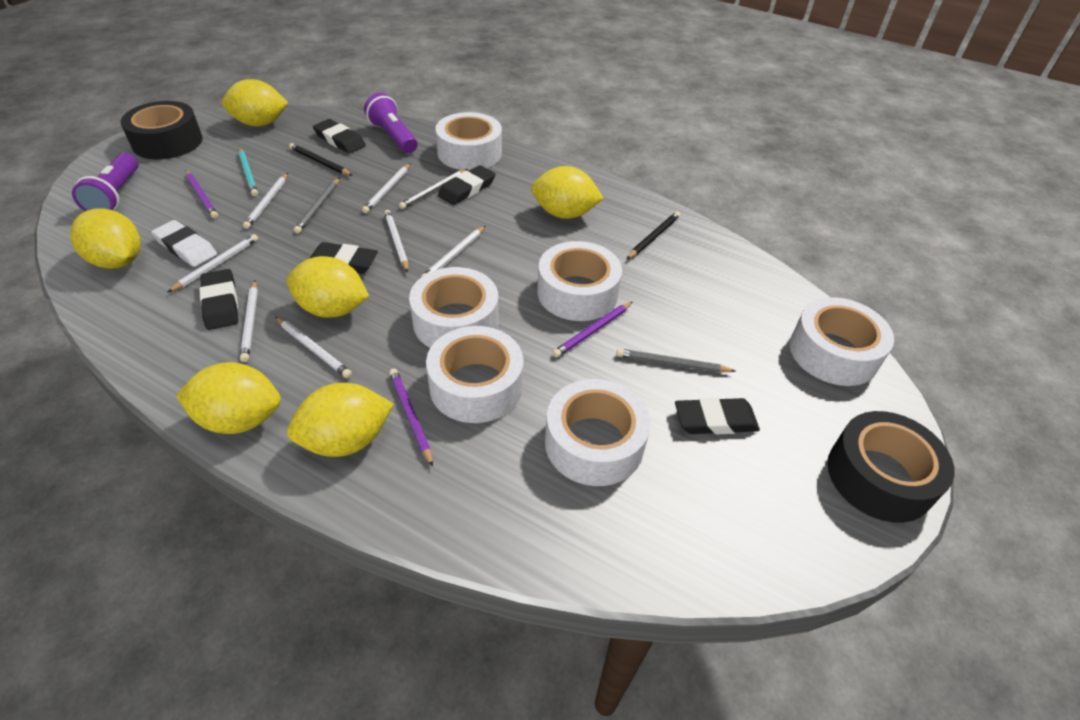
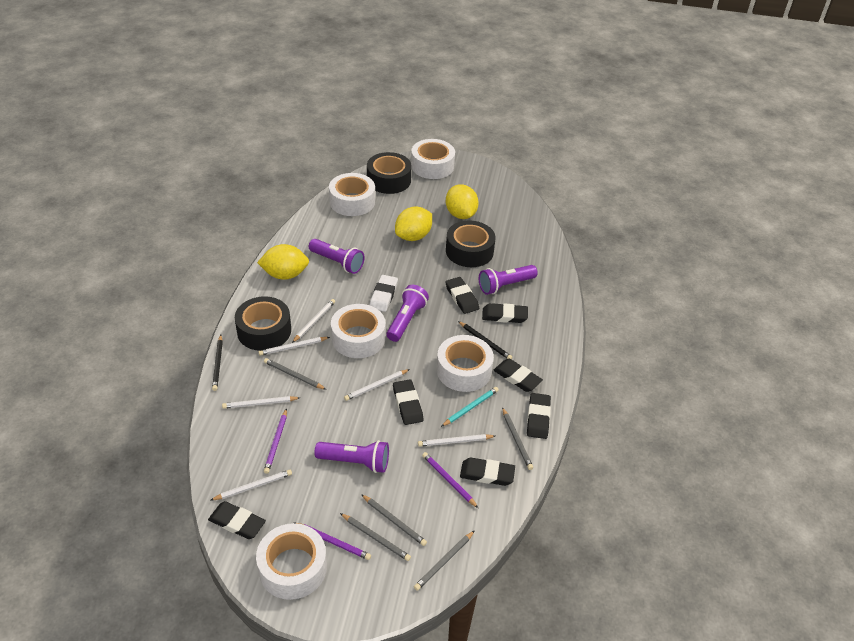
black eraser: [200,269,238,330] [309,242,378,274] [313,119,366,154] [438,165,495,205] [675,397,760,435] = 5 -> [208,501,266,539] [393,379,423,425] [445,277,479,314] [460,458,515,486] [482,303,528,323] [493,359,543,392] [527,393,551,439] = 7
black tape: [121,101,203,159] [827,411,955,523] = 2 -> [235,296,291,351] [367,152,412,194] [446,220,495,267] = 3
grey pencil: [294,178,339,234] [399,169,468,209] [616,349,735,373] = 3 -> [264,358,327,390] [340,513,411,561] [361,494,427,546] [414,530,475,591] [502,407,533,470] = 5
purple flashlight: [72,153,139,211] [364,93,418,153] = 2 -> [309,239,365,274] [314,440,389,473] [386,285,429,342] [479,265,538,295] = 4
white pencil: [167,234,258,293] [240,280,258,362] [243,173,288,229] [276,317,352,378] [362,163,411,213] [384,210,408,272] [421,226,485,277] = 7 -> [211,469,292,500] [222,396,300,409] [259,337,330,356] [292,299,335,343] [344,369,410,401] [418,434,495,447] = 6
white tape: [409,267,498,348] [426,326,524,423] [435,112,502,171] [537,241,622,321] [545,379,650,486] [790,297,894,386] = 6 -> [256,523,327,600] [329,173,375,216] [331,304,386,358] [411,139,455,179] [436,335,494,392] = 5
yellow lemon: [70,208,141,269] [176,362,281,434] [222,79,288,127] [287,256,369,318] [287,383,394,457] [531,166,604,219] = 6 -> [257,244,309,280] [395,206,432,241] [446,184,479,219] = 3

